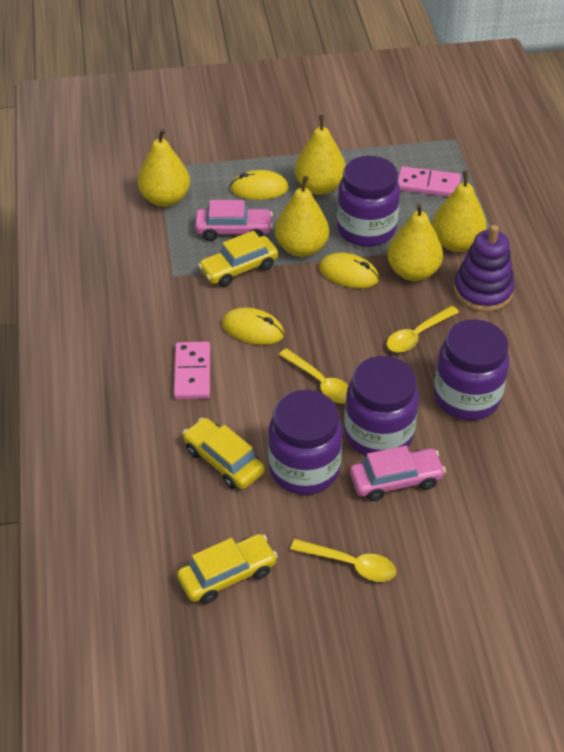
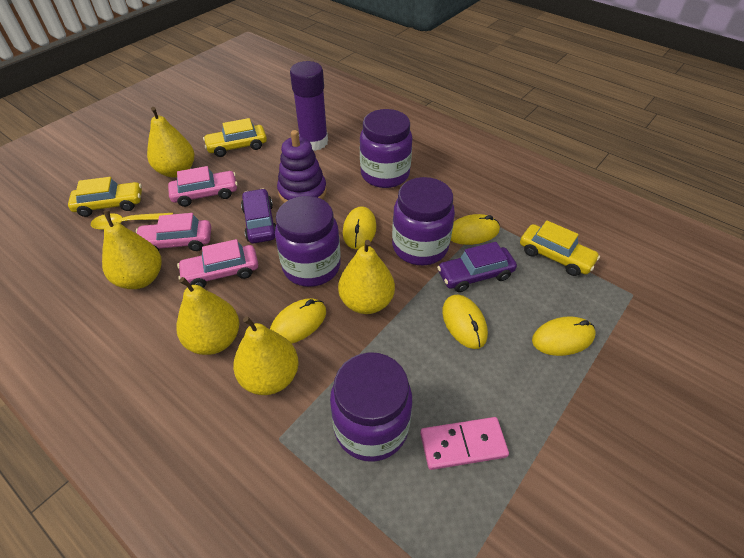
pink car: [195,200,273,241] [350,445,446,501] = 2 -> [136,213,211,251] [168,166,238,207] [177,239,258,288] = 3
pink domino: [174,342,210,400] [398,166,461,197] = 2 -> [420,417,509,470] = 1
purple car: none = 0 -> [241,188,276,243] [437,242,517,292] = 2
purple glue stick: none = 0 -> [290,61,328,151] = 1
yellow mouse: [222,307,284,345] [230,170,289,200] [319,253,379,288] = 3 -> [270,298,326,344] [343,206,376,249] [442,295,488,349] [450,214,500,245] [532,316,596,356] = 5
yellow spoon: [279,348,349,403] [290,539,396,582] [386,306,459,352] = 3 -> [91,213,173,230] = 1

